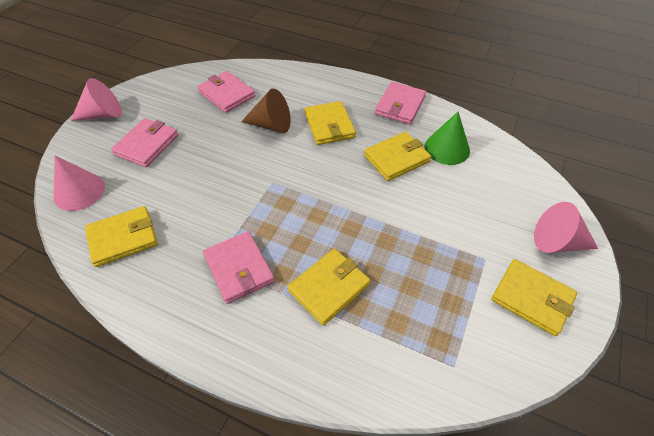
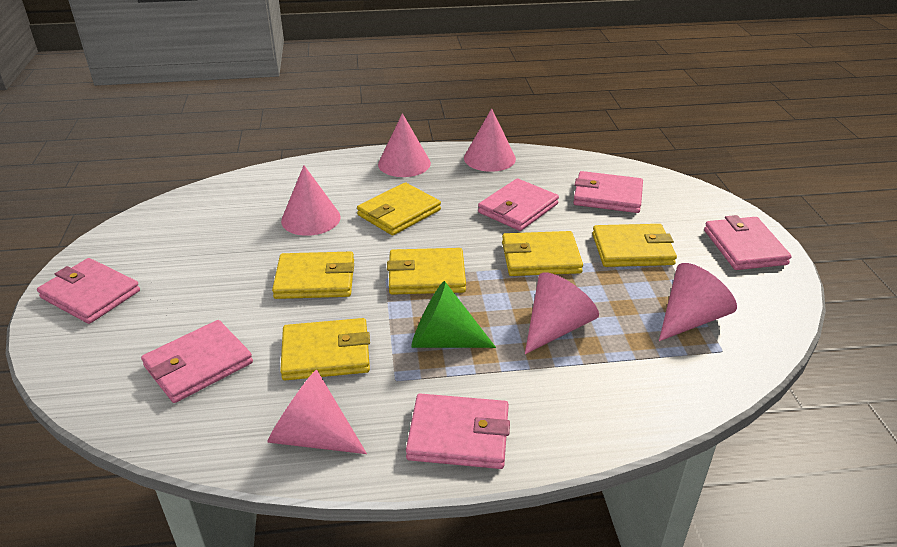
brown cone: [241,89,291,133] = 1 -> none = 0
pink cone: [54,156,105,211] [71,78,122,121] [534,202,598,253] = 3 -> [267,370,367,454] [281,165,341,236] [378,113,431,177] [464,108,516,172] [525,272,599,354] [659,263,737,341] = 6
pink wallet: [111,118,178,167] [198,71,255,113] [203,231,275,304] [375,82,426,124] = 4 -> [37,258,140,324] [141,320,253,403] [406,393,510,469] [478,178,559,231] [573,171,643,213] [704,215,792,270] = 6
yellow wallet: [85,206,158,267] [288,249,371,326] [305,101,356,145] [364,132,431,181] [491,259,577,336] = 5 -> [272,252,354,299] [280,318,370,380] [357,182,441,236] [387,248,466,295] [502,231,583,276] [592,224,677,267] = 6

